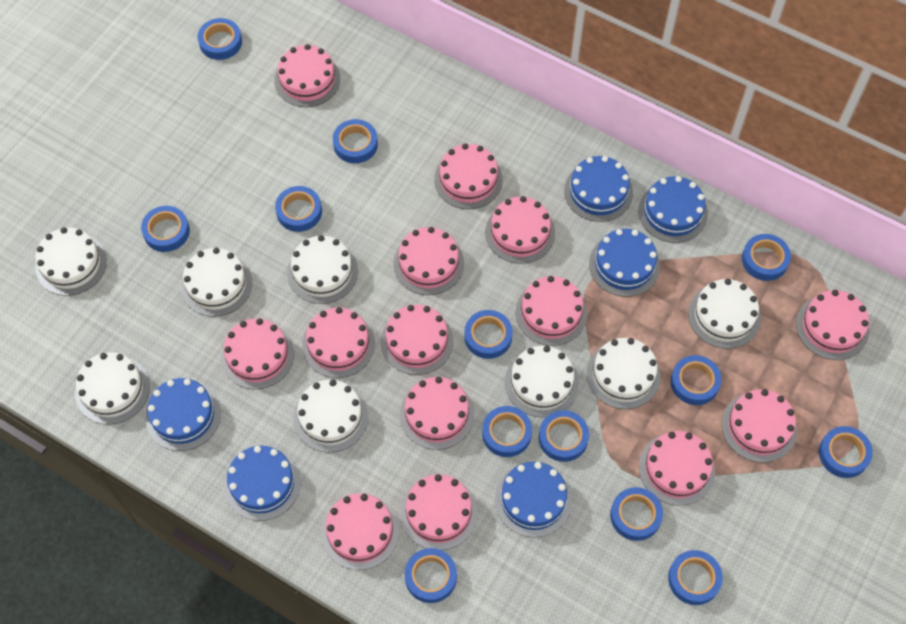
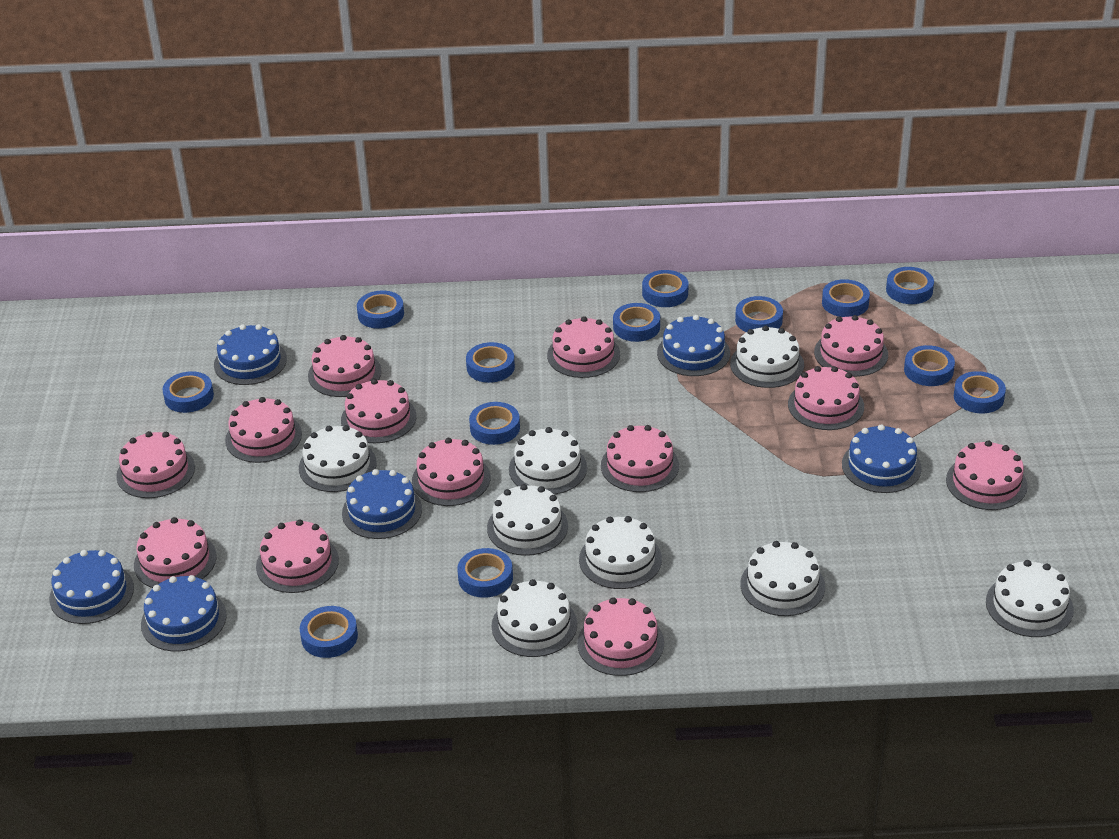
pink cake: [221,318,294,389] [274,44,340,107] [302,307,375,378] [321,493,399,570] [381,305,453,375] [393,227,464,295] [400,377,474,450] [400,474,478,550] [434,143,503,209] [485,196,555,264] [515,276,587,346] [639,431,715,506] [722,389,797,462] [796,290,869,360] = 14 -> [116,431,195,498] [134,517,217,588] [225,397,302,463] [256,519,339,593] [308,335,382,397] [341,379,416,443] [412,438,490,506] [547,316,620,378] [577,597,664,676] [601,425,679,492] [788,366,864,430] [814,315,888,377] [946,440,1028,510] = 13

